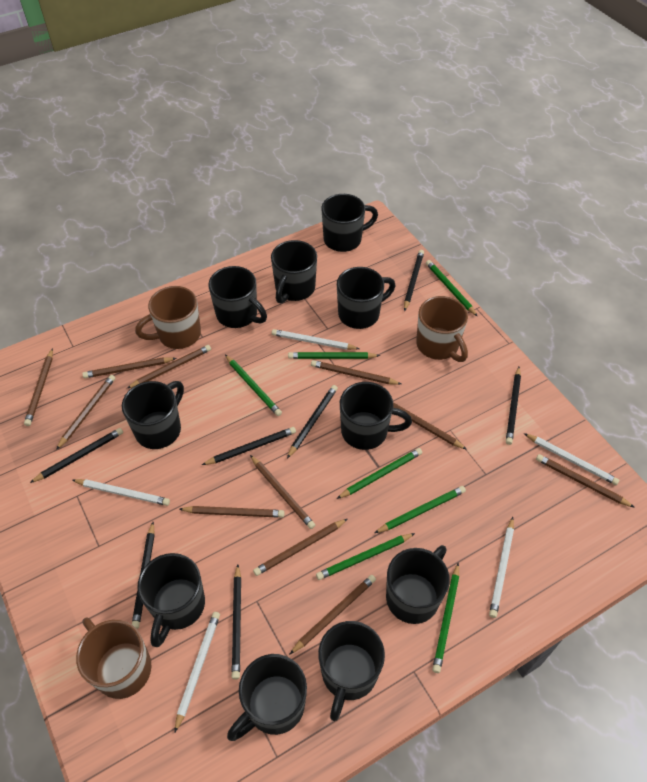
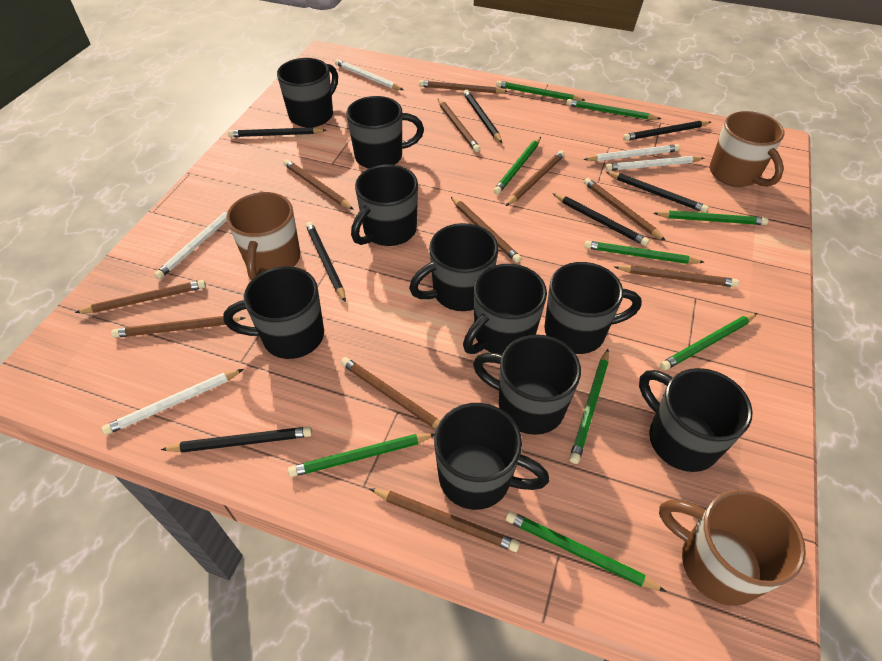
green pencil: [225,355,282,416] [288,352,380,359] [316,533,415,580] [336,448,422,499] [375,486,466,533] [426,260,478,317] [432,562,459,673] = 7 -> [288,433,435,477] [493,137,541,195] [496,81,585,101] [505,511,666,592] [566,99,661,120] [569,349,609,464] [584,241,705,264] [653,210,768,225] [660,313,757,371] = 9

